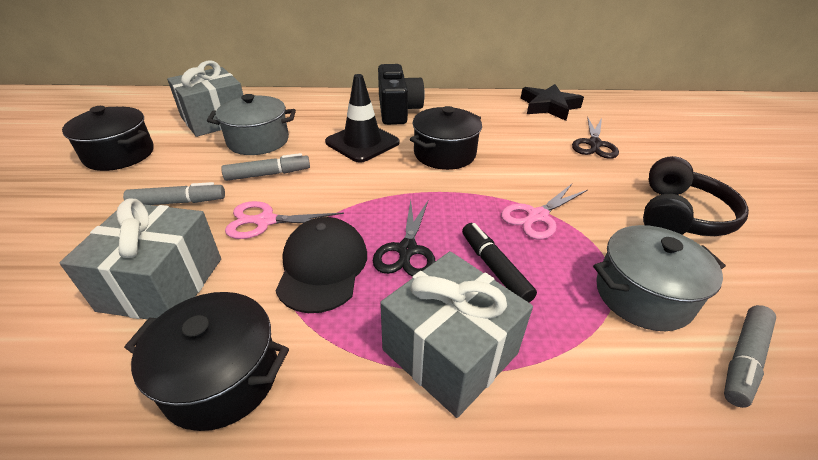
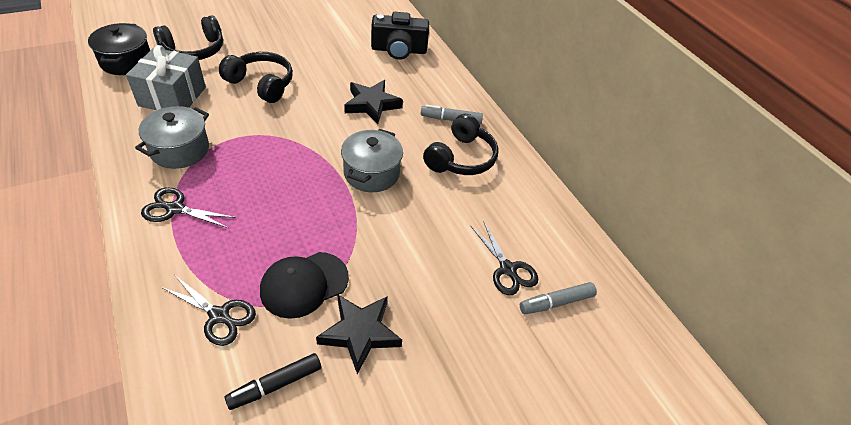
black headphones: [643,156,749,236] = 1 -> [153,15,223,60] [219,52,293,103] [423,114,499,175] = 3
black pot: [62,106,154,171] [124,292,289,431] [410,106,482,170] = 3 -> [88,23,150,75] = 1
black scissors: [373,199,435,277] [572,117,619,159] = 2 -> [141,187,236,228] [161,276,256,346] [470,220,538,295] = 3
black star: [521,84,584,121] = 1 -> [316,294,402,375] [344,80,403,124] = 2
black traffic cone: [325,74,400,163] = 1 -> none = 0
grey gift: [60,199,221,319] [167,61,243,137] [380,251,533,418] = 3 -> [126,45,206,110] = 1
grey marker: [123,182,225,205] [221,153,310,181] [724,305,776,408] = 3 -> [421,105,483,124] [520,282,597,314] = 2
pink scissors: [225,201,344,239] [501,184,588,240] = 2 -> none = 0

